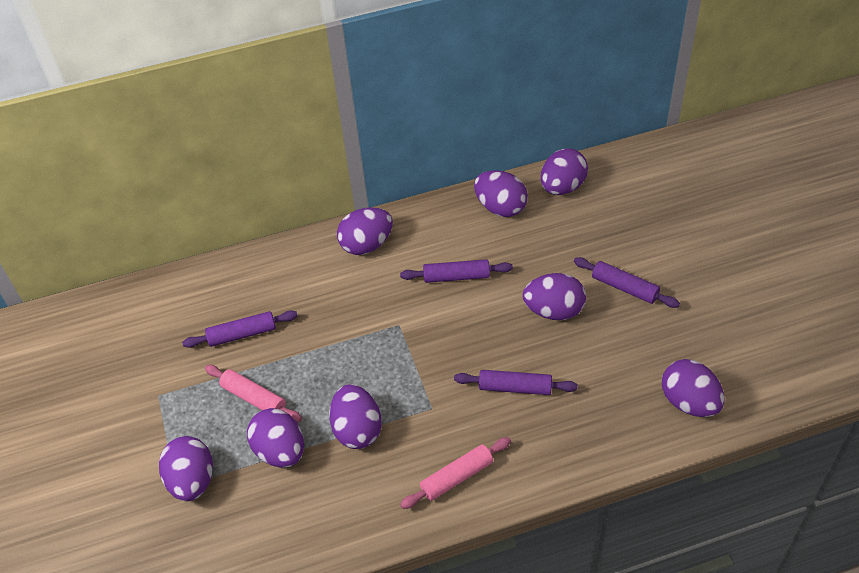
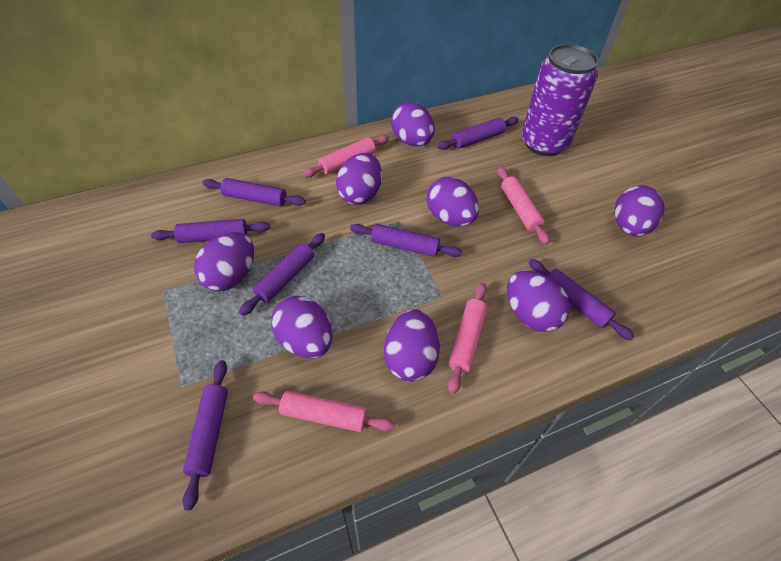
pink rolling pin: [205,365,302,422] [400,437,511,509] = 2 -> [253,391,395,432] [303,135,389,178] [448,283,487,394] [497,167,550,245] = 4
purple can: none = 0 -> [522,44,599,156] = 1
purple rolling pin: [182,310,298,348] [400,259,513,283] [454,370,578,395] [574,257,680,308] = 4 -> [151,219,270,243] [182,360,228,511] [202,178,306,207] [239,233,325,316] [350,224,462,257] [438,117,519,150] [528,259,635,341] = 7

